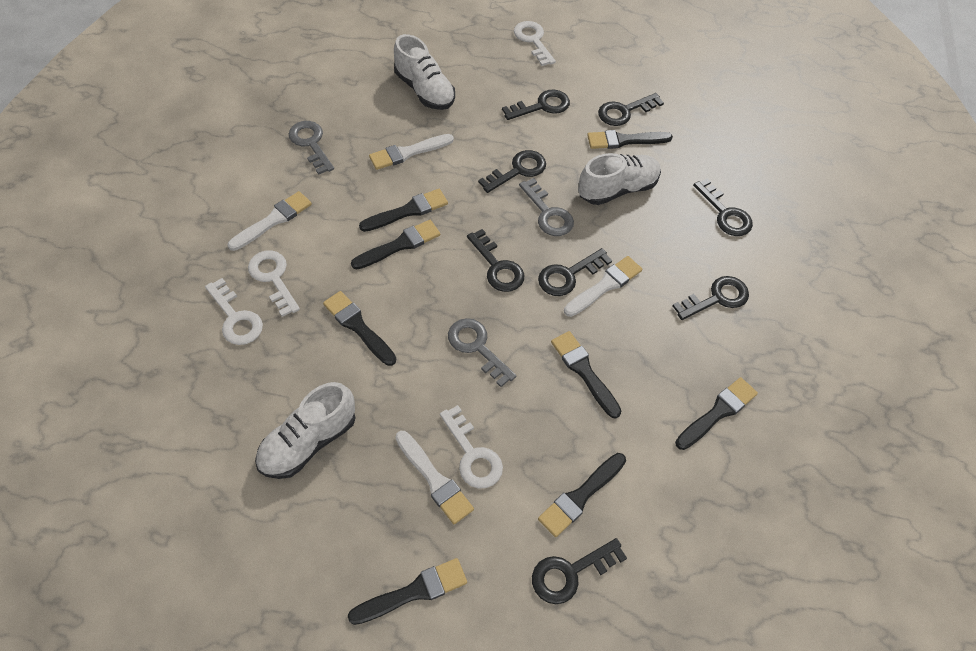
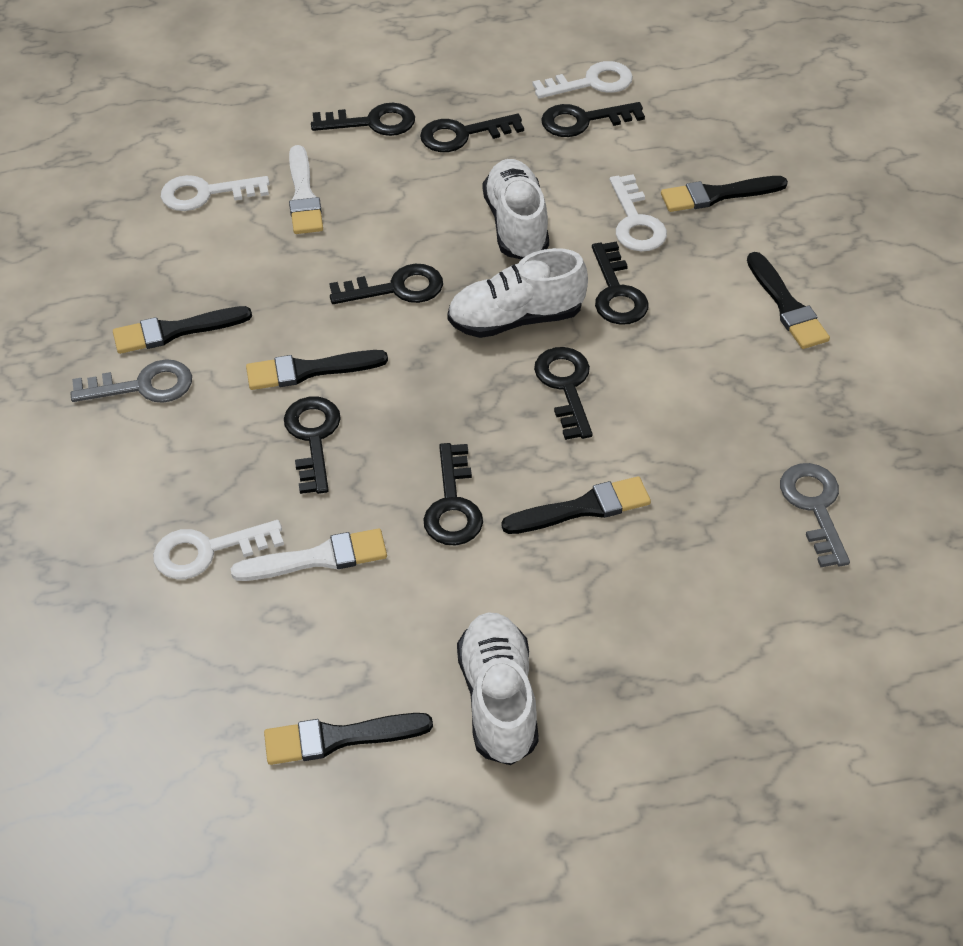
black brush: [323,291,396,366] [348,558,467,625] [351,220,440,270] [359,189,448,232] [538,453,626,537] [551,331,621,418] [587,130,673,149] [675,377,758,450] = 8 -> [113,306,252,354] [246,350,388,390] [264,713,433,765] [501,476,651,534] [661,176,788,212] [747,252,830,349] = 6
grey key: [289,121,334,175] [448,318,516,387] [519,178,574,236] = 3 -> [70,359,192,403] [780,463,850,567] = 2
white brush: [228,191,312,251] [369,134,454,170] [395,431,474,524] [564,256,642,317] = 4 -> [231,529,387,581] [289,145,323,234] = 2

